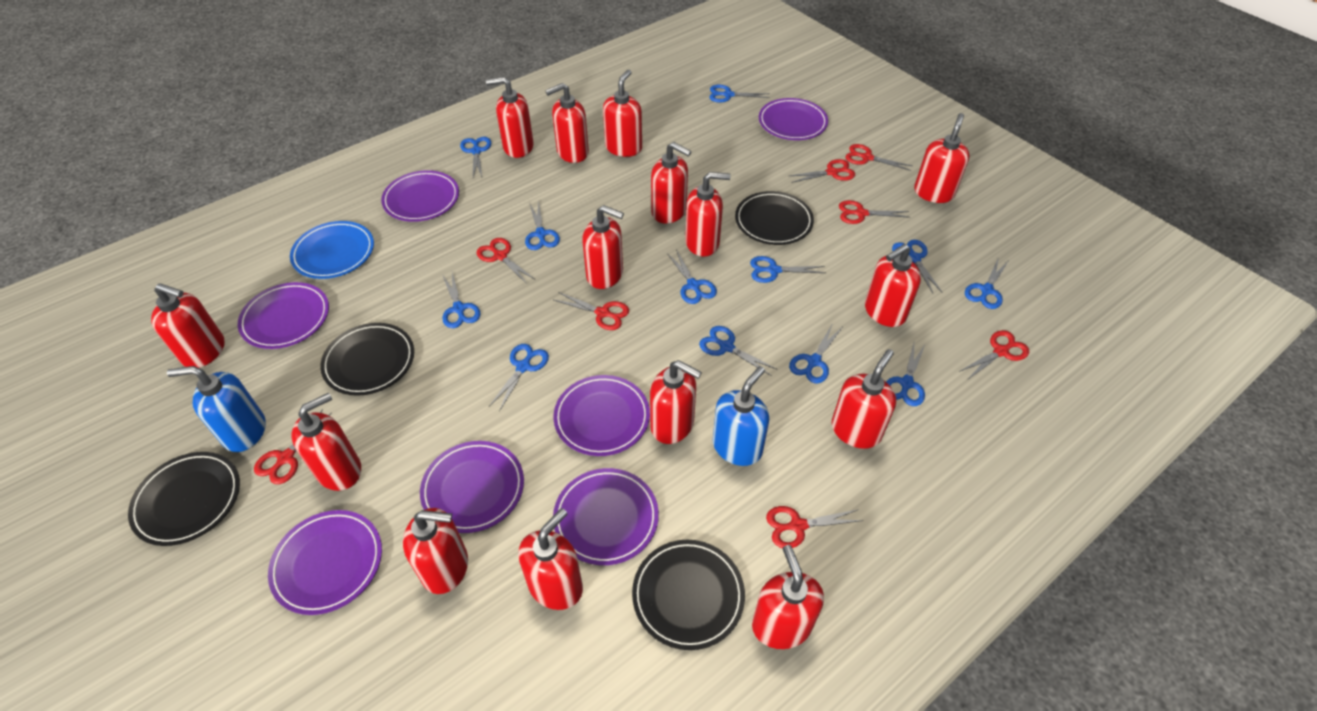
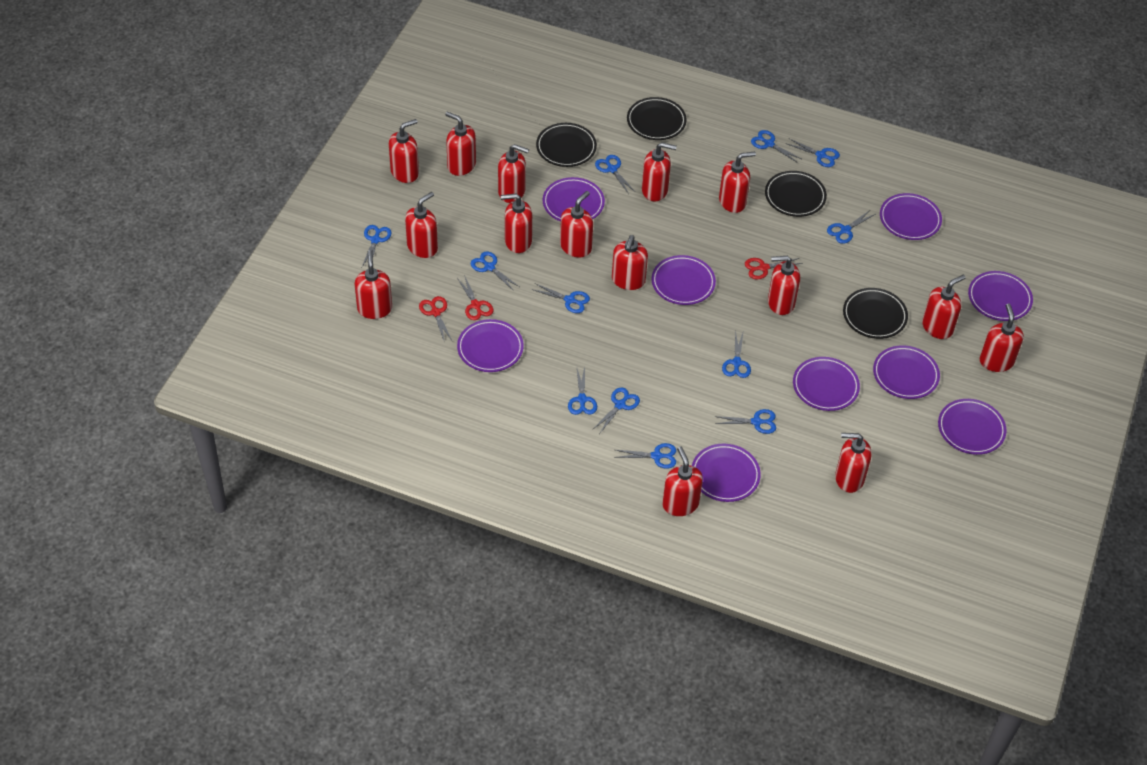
blue plate: [290,221,374,279] = 1 -> none = 0
blue soap dispenser: [167,366,266,452] [713,366,769,466] = 2 -> none = 0
purple plate: [238,282,329,349] [268,510,382,615] [381,170,459,222] [420,441,524,533] [553,375,650,456] [553,468,659,565] [759,98,828,140] = 7 -> [457,319,524,372] [543,177,605,221] [651,255,716,305] [692,444,761,502] [793,357,860,411] [873,345,940,399] [880,193,942,240] [938,399,1007,455] [968,271,1033,321] = 9
red scissors: [254,409,332,484] [477,238,536,284] [554,292,629,330] [766,506,864,548] [789,159,855,183] [839,200,911,224] [845,144,912,171] [959,330,1029,380] = 8 -> [419,296,452,343] [457,275,493,320] [745,258,803,279] = 3

